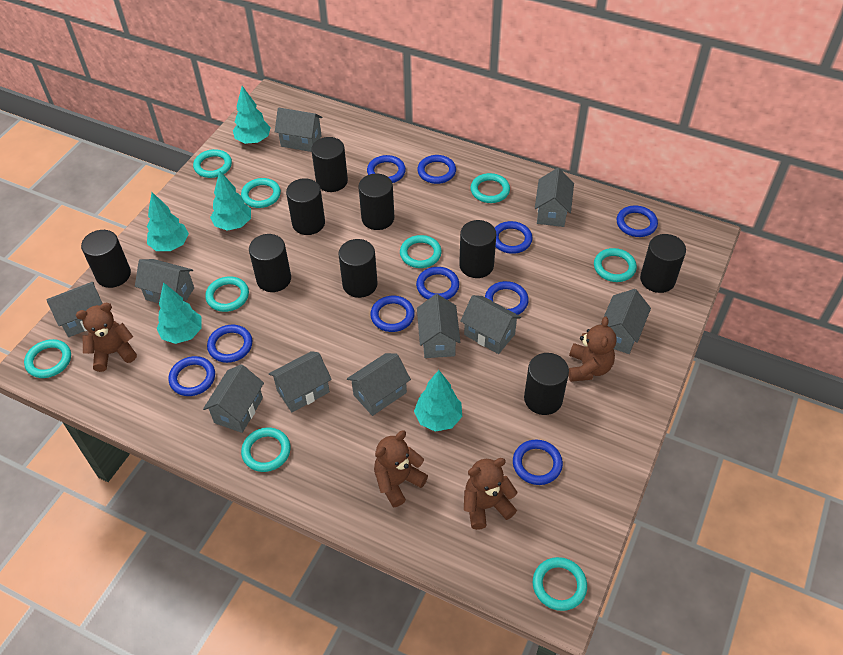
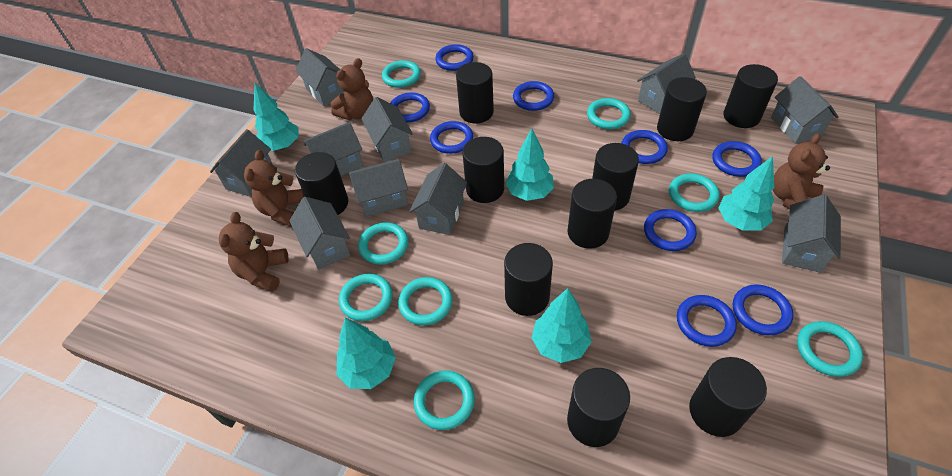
black cylinder: [81,230,131,288] [249,234,291,292] [286,178,325,235] [311,137,348,192] [339,239,378,298] [358,174,394,230] [459,220,496,278] [524,353,569,415] [640,234,686,293] = 9 -> [295,152,348,215] [456,62,494,123] [462,137,504,203] [504,243,553,316] [567,368,630,447] [568,179,617,249] [592,143,639,211] [657,77,707,141] [689,357,767,437] [723,64,778,128] = 10
blue ring: [169,356,215,396] [207,325,252,363] [367,155,406,183] [370,296,415,332] [416,267,459,300] [417,155,456,184] [485,281,529,315] [495,221,533,254] [513,440,563,485] [617,205,658,237] = 10 -> [390,92,430,122] [430,121,474,154] [435,44,474,71] [513,81,554,111] [621,130,668,164] [644,209,697,251] [677,295,737,347] [713,141,762,177] [733,285,793,335] = 9
turquoise ring: [24,339,71,378] [193,149,232,178] [205,276,249,312] [241,178,281,208] [241,427,291,472] [400,235,442,268] [471,173,510,203] [533,557,587,611] [594,248,637,282] = 9 -> [339,274,393,321] [358,222,408,265] [382,60,421,88] [398,277,453,325] [414,370,475,430] [587,98,631,129] [669,174,720,212] [797,321,863,377] = 8

